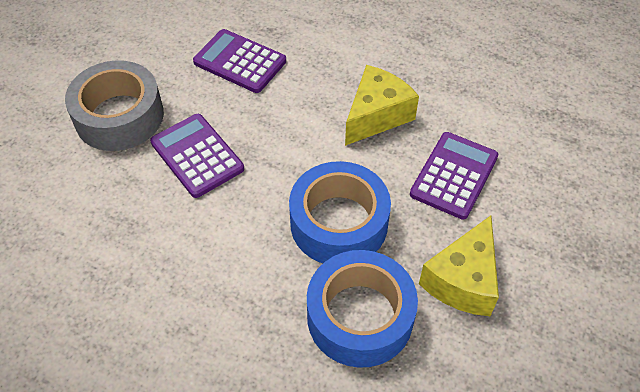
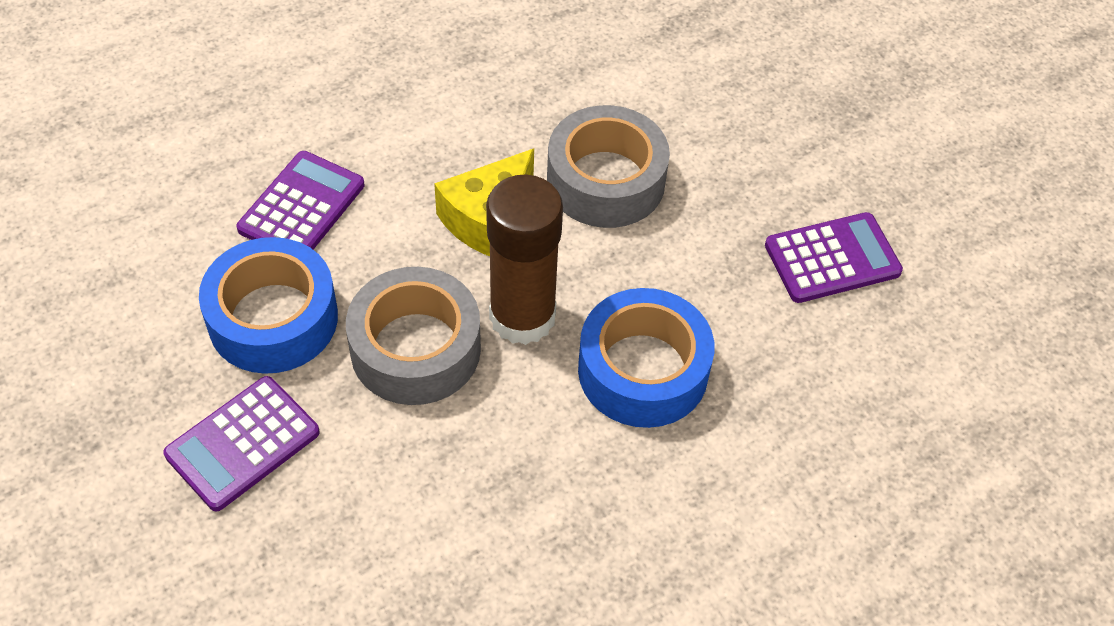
brown glue stick: none = 0 -> [486,175,563,345] = 1
grey tape: [65,60,164,151] = 1 -> [346,267,481,405] [547,105,670,228] = 2
yellow cheese: [345,65,419,146] [419,216,499,316] = 2 -> [434,149,534,256] = 1

